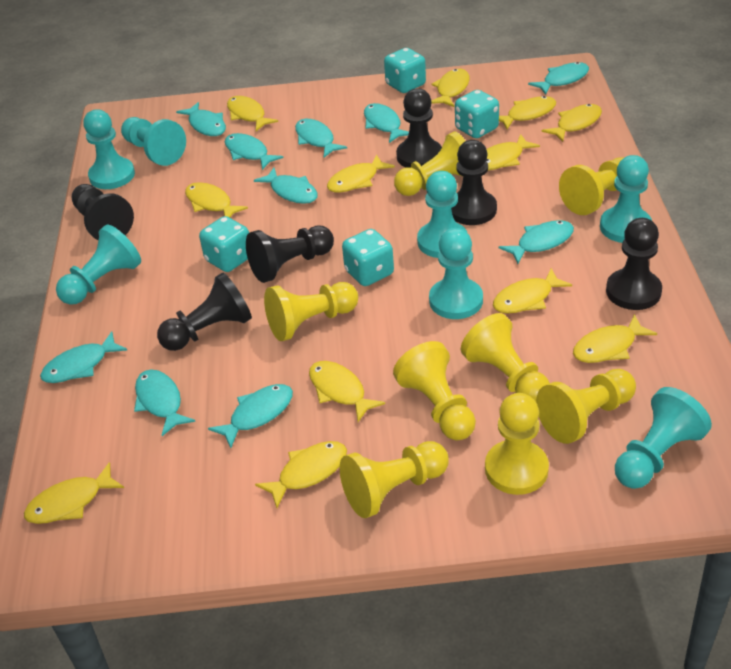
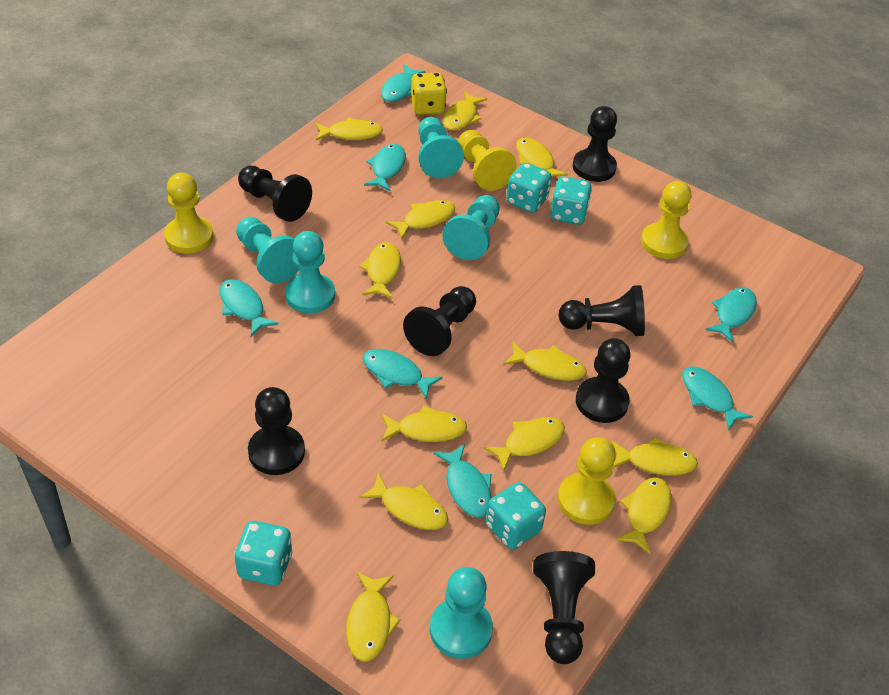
black pawn: [72,184,134,240] [157,273,252,351] [246,226,334,283] [396,88,442,168] [451,140,497,225] [606,218,662,310] = 6 -> [238,166,312,222] [248,387,305,475] [403,286,476,356] [533,551,595,664] [558,285,645,336] [573,106,617,182] [576,338,630,423] = 7
turquoise fish: [40,331,127,383] [134,369,195,436] [176,102,226,136] [208,384,293,448] [225,133,284,170] [254,168,318,204] [295,119,347,157] [364,103,409,143] [499,220,574,264] [528,62,589,95] = 10 -> [220,279,279,336] [363,349,443,399] [364,144,406,191] [381,64,426,102] [433,444,492,517] [682,366,753,431] [705,287,757,343] = 7
turquoise pawn: [56,225,141,305] [83,109,135,189] [121,117,186,166] [417,171,467,258] [429,228,483,319] [600,155,652,243] [615,387,712,489] = 7 -> [236,217,300,283] [285,231,335,313] [418,117,464,178] [430,567,493,659] [442,195,500,260] = 5
yellow dice: none = 0 -> [410,72,447,115] = 1
yellow pawn: [264,282,358,341] [340,441,449,518] [393,341,476,440] [394,131,465,196] [461,313,550,401] [485,393,549,495] [536,369,636,444] [559,157,624,215] = 8 -> [164,172,214,254] [458,130,517,191] [557,437,616,525] [641,181,691,259] = 4

